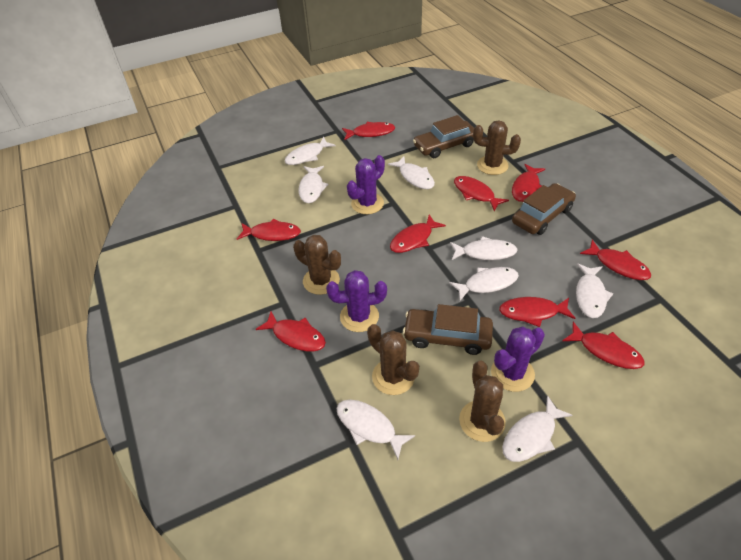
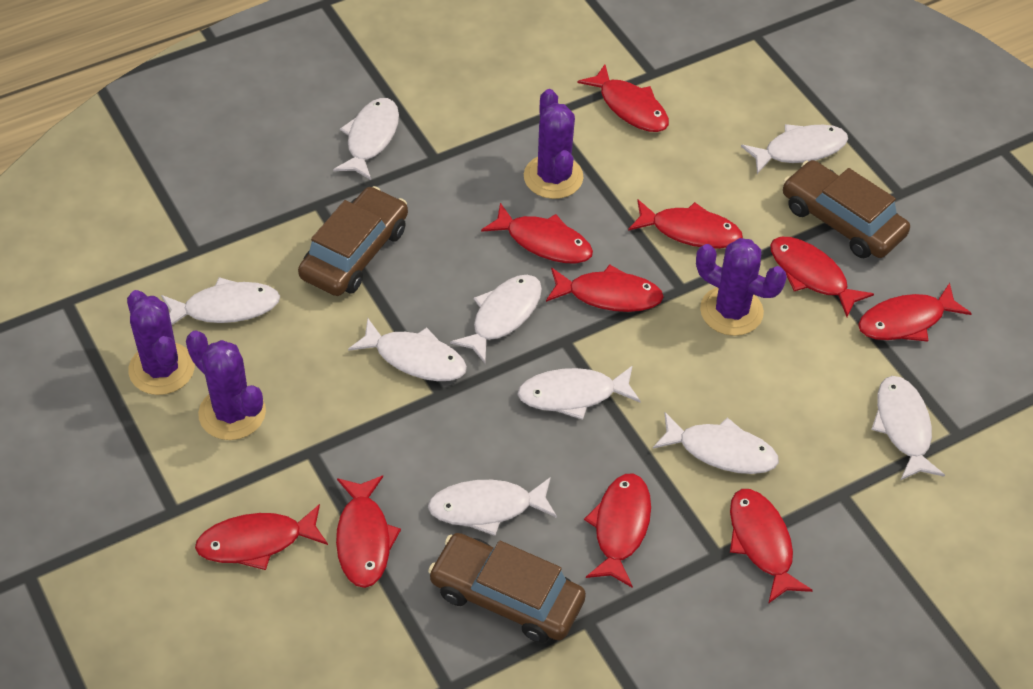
brown cactus: [293,235,341,295] [367,324,419,395] [459,361,506,442] [473,120,521,175] = 4 -> none = 0
purple cactus: [326,270,387,332] [347,155,385,214] [491,327,545,392] = 3 -> [127,290,195,395] [186,330,266,440] [524,89,584,199] [696,238,787,336] = 4
red fish: [237,219,301,241] [256,311,326,351] [342,122,395,140] [390,215,446,253] [454,176,509,212] [499,297,576,327] [512,164,545,202] [562,322,645,369] [580,240,651,280] = 9 -> [195,504,328,570] [336,475,401,588] [481,203,593,263] [546,264,664,312] [577,65,669,132] [584,473,651,588] [628,200,743,249] [730,489,813,604] [770,237,874,317] [858,283,972,342] = 10
white fish: [284,137,336,165] [299,166,329,203] [336,400,415,460] [388,157,435,189] [449,267,519,301] [450,236,518,260] [502,395,573,462] [576,263,613,318] = 8 -> [161,277,280,325] [333,98,399,180] [348,319,467,381] [428,477,557,536] [450,275,542,363] [517,365,641,420] [653,412,779,474] [741,124,848,174] [871,376,945,480] = 9

